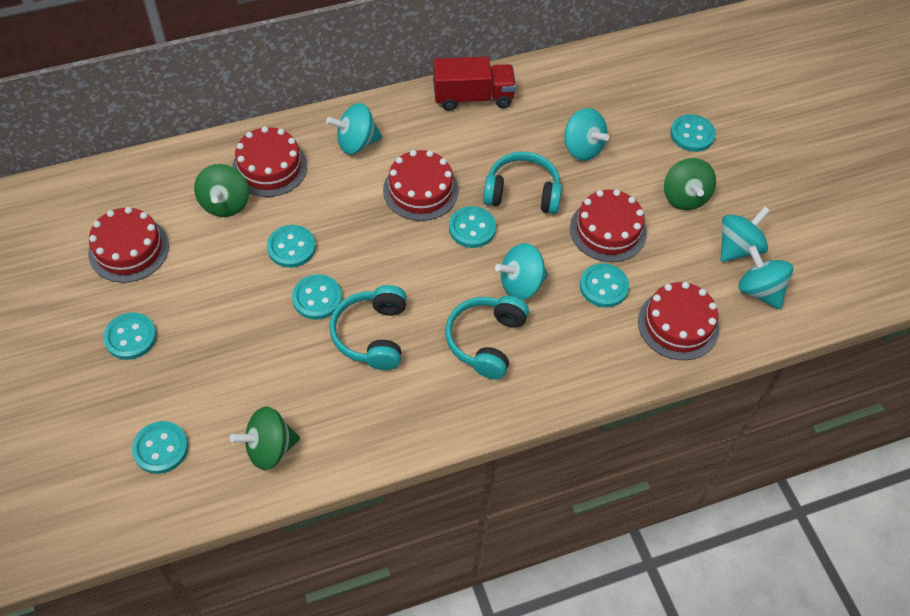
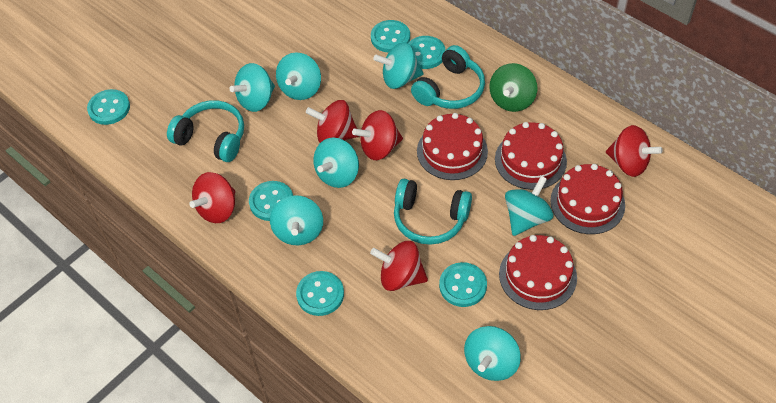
green spinning top: [194,164,249,217] [230,407,300,470] [664,158,716,210] = 3 -> [489,63,538,112] = 1
red cake: [88,207,169,283] [232,126,307,197] [383,150,459,221] [570,189,647,262] [638,282,719,360] = 5 -> [417,113,488,180] [495,122,567,190] [499,235,577,310] [550,164,625,234] = 4
red spinning top: none = 0 -> [189,172,235,223] [306,100,359,143] [352,110,403,160] [370,241,428,291] [606,125,663,177] = 5
red truck: [433,56,516,111] = 1 -> none = 0
turquoise button: [103,313,157,360] [132,421,188,474] [267,225,316,268] [292,274,342,320] [449,206,496,248] [580,263,629,308] [670,114,716,152] = 7 -> [87,89,130,125] [249,181,293,221] [296,271,344,316] [371,20,410,53] [408,36,446,69] [439,262,487,307] = 6
turquoise spinning top: [326,103,382,154] [495,243,548,300] [564,108,609,161] [720,206,770,262] [738,245,793,309] = 5 -> [229,63,275,112] [270,195,323,245] [276,52,321,100] [313,138,359,188] [373,42,424,89] [464,326,521,381] [505,176,553,236] = 7

